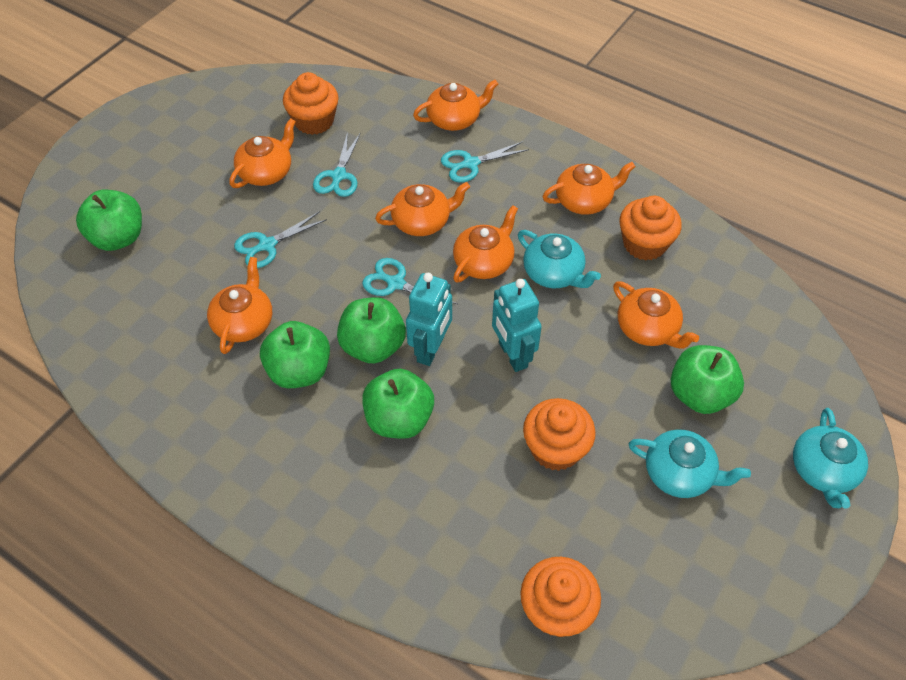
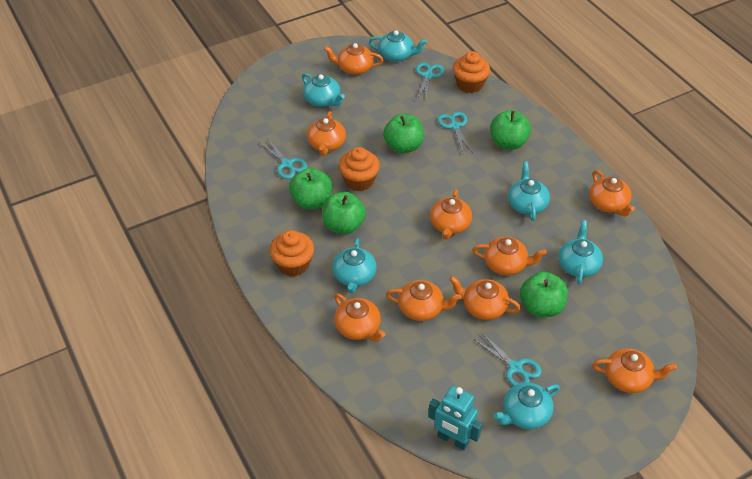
orange cupcake: [283,72,339,135] [520,557,601,637] [523,398,596,471] [619,196,682,261] = 4 -> [270,230,314,276] [339,147,380,191] [453,51,490,93] = 3
orange teapot: [207,257,272,354] [229,118,296,188] [375,182,470,236] [413,80,498,131] [453,205,518,283] [542,162,636,215] [613,281,699,349] = 7 -> [307,111,346,156] [324,43,384,75] [334,293,385,342] [386,280,462,321] [430,189,472,240] [449,276,521,320] [472,237,547,275] [589,170,635,217] [592,348,677,393] = 9
turquoise robot: [406,273,452,366] [492,279,542,372] = 2 -> [428,386,482,450] = 1
turquoise teapot: [518,230,601,288] [629,429,751,498] [793,408,868,509] = 3 -> [302,73,345,107] [332,238,377,293] [369,30,427,62] [493,382,560,429] [508,161,550,221] [558,220,603,285] = 6

